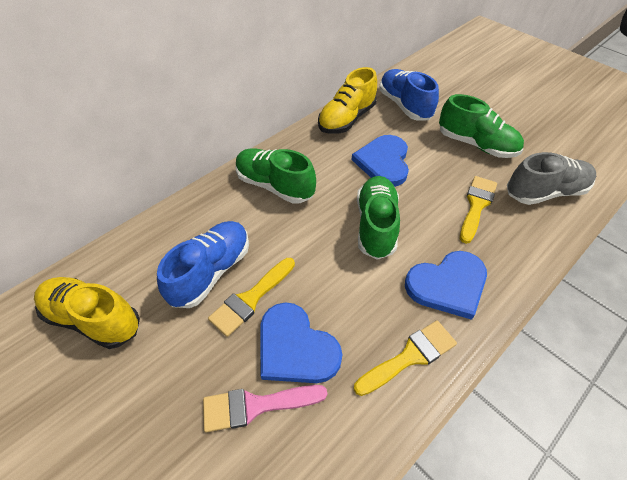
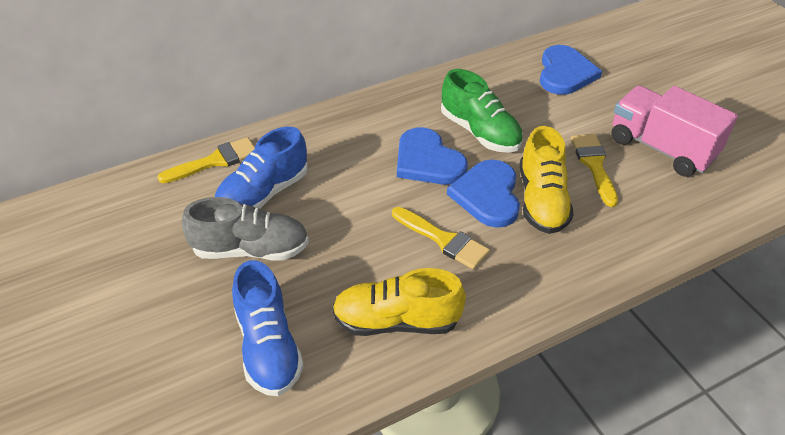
green shoe: [236,148,316,204] [357,176,400,260] [439,94,524,158] = 3 -> [441,69,523,153] = 1
pink brush: [203,385,327,432] = 1 -> none = 0
pink truck: none = 0 -> [611,85,738,177] = 1

